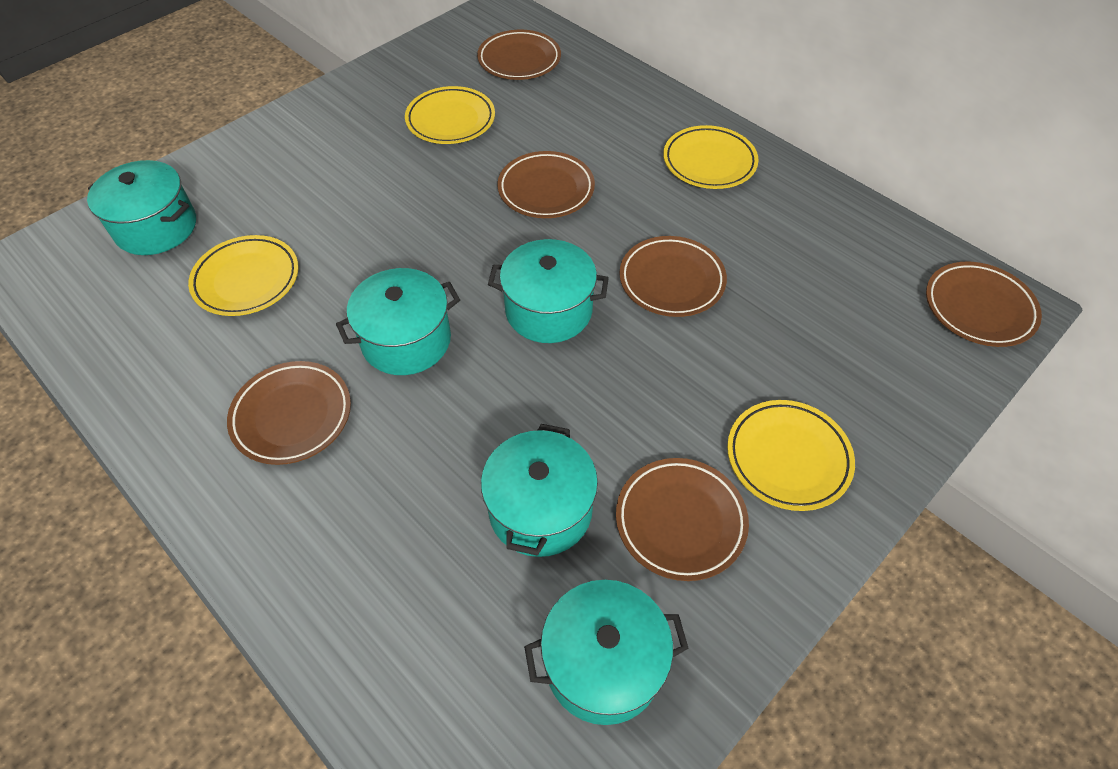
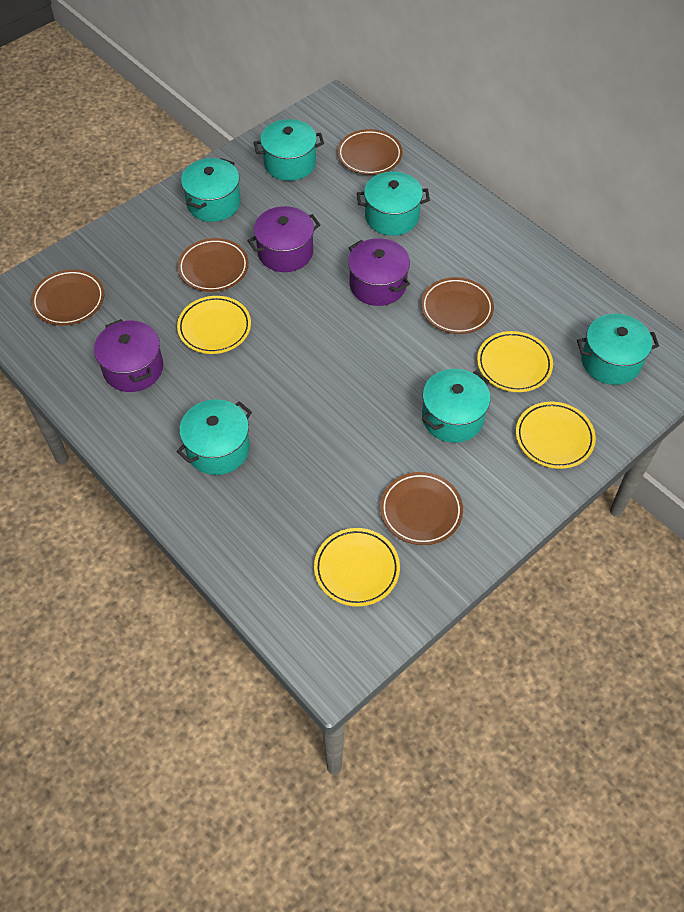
brown plate: [227,361,351,465] [477,30,561,80] [498,151,595,218] [616,458,749,581] [619,236,727,317] [926,262,1042,347] = 6 -> [31,269,104,326] [178,238,249,292] [337,129,403,175] [380,472,463,545] [421,277,494,334] = 5
purple pot: none = 0 -> [94,319,163,392] [247,206,320,272] [348,238,410,306] = 3
turquoise pot: [87,160,196,255] [336,268,460,375] [481,424,598,557] [488,239,609,343] [524,580,689,725] = 5 -> [177,399,252,475] [181,158,240,222] [253,119,324,181] [357,171,430,236] [422,369,490,443] [577,314,659,385] = 6

